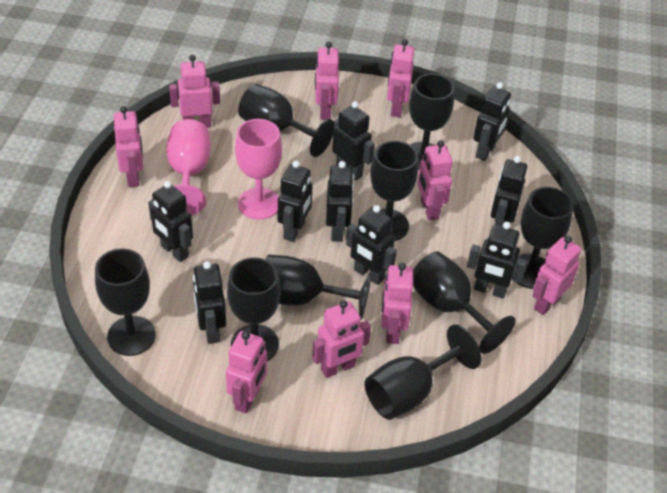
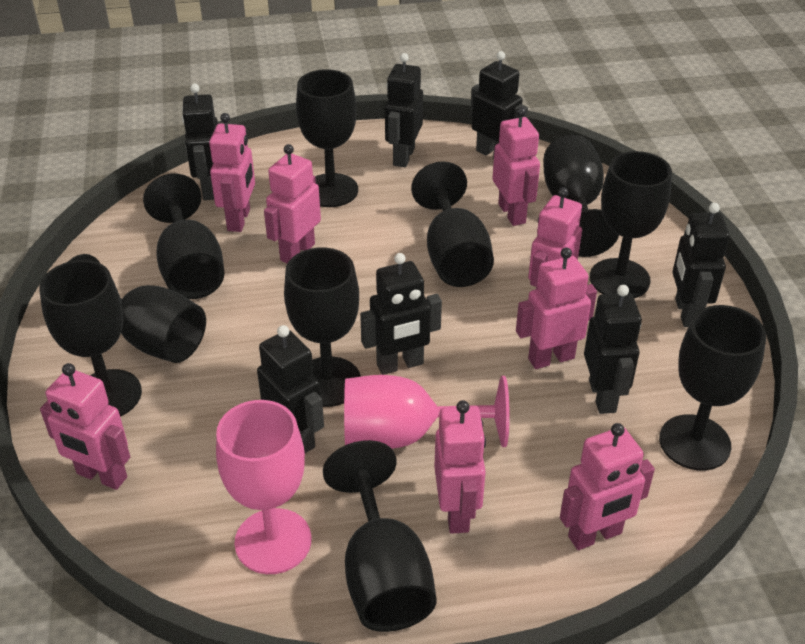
black goblet: [95,248,156,356] [227,257,281,361] [238,84,334,157] [265,254,371,320] [364,324,481,420] [370,141,418,241] [409,74,454,170] [413,251,516,354] [512,187,574,289] = 9 -> [39,260,142,417] [68,254,206,363] [143,174,224,299] [284,247,361,407] [296,69,358,207] [323,440,437,632] [411,161,494,287] [544,135,619,257] [590,151,672,298] [659,305,766,471] = 10
black robot: [148,181,193,262] [193,261,226,344] [278,161,313,242] [326,161,354,242] [333,101,375,181] [346,205,397,285] [467,222,527,299] [473,82,511,161] [491,156,527,226] = 9 -> [182,84,218,200] [257,325,324,453] [360,253,442,375] [385,53,423,167] [470,51,528,159] [584,285,642,414] [673,203,730,327] = 7
pink robot: [114,106,143,187] [169,55,220,128] [226,331,267,414] [312,300,371,378] [315,41,339,120] [382,263,413,344] [387,39,414,117] [417,140,453,221] [533,236,581,315] = 9 -> [40,363,130,490] [209,113,255,232] [264,144,321,264] [434,400,486,534] [492,107,540,226] [516,247,597,369] [528,187,582,289] [560,423,655,550] = 8

